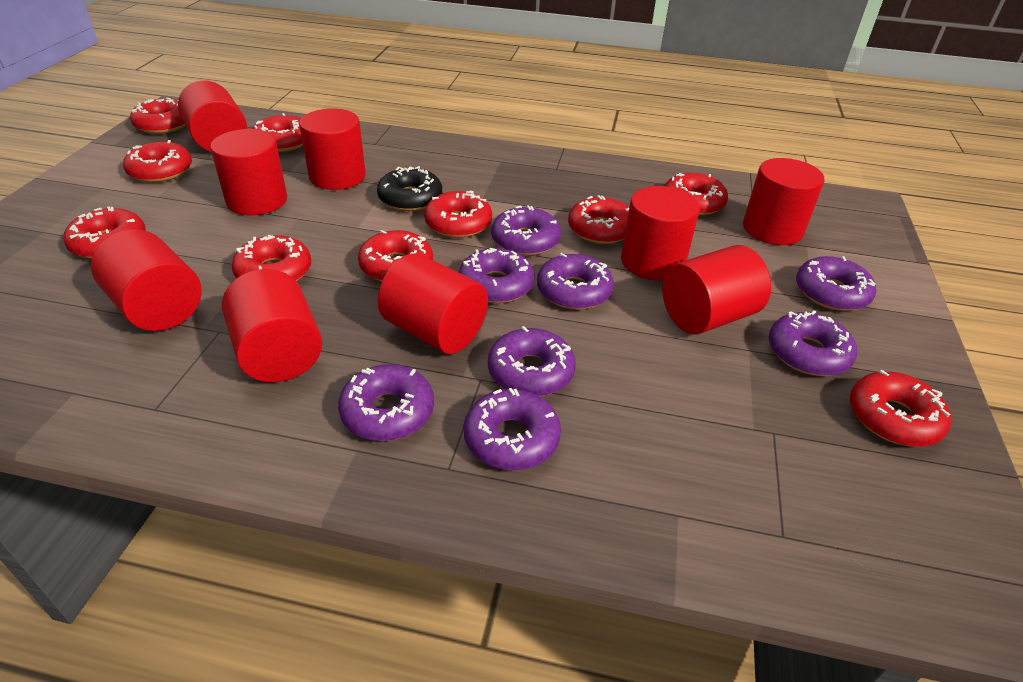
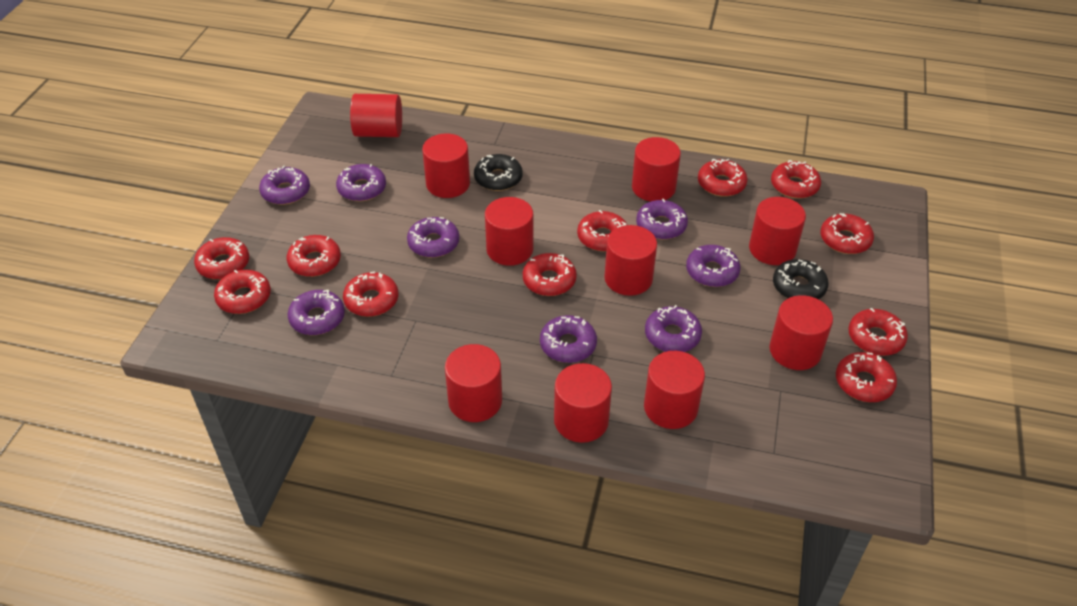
black donut: [377,166,442,211] = 1 -> [474,154,523,191] [773,259,829,299] = 2
red cylinder: [91,229,202,331] [178,80,247,152] [210,129,287,216] [222,269,322,382] [299,109,366,190] [378,253,488,354] [621,186,699,280] [662,245,771,334] [743,158,825,245] = 9 -> [350,94,402,137] [422,134,470,198] [445,344,502,422] [485,197,533,266] [554,363,612,443] [604,225,657,296] [632,137,681,202] [644,351,705,429] [749,197,806,265] [770,295,833,370] = 10
red donut: [63,206,146,259] [123,140,192,183] [130,97,186,134] [231,235,311,281] [252,113,303,152] [358,230,433,281] [424,191,492,238] [568,195,629,244] [665,173,728,215] [850,370,951,447] = 10 -> [194,237,249,279] [214,270,271,314] [287,235,341,277] [343,272,398,317] [523,253,577,296] [577,210,627,251] [698,159,748,197] [771,160,821,199] [820,213,874,254] [836,352,897,402] [848,308,908,356] = 11

